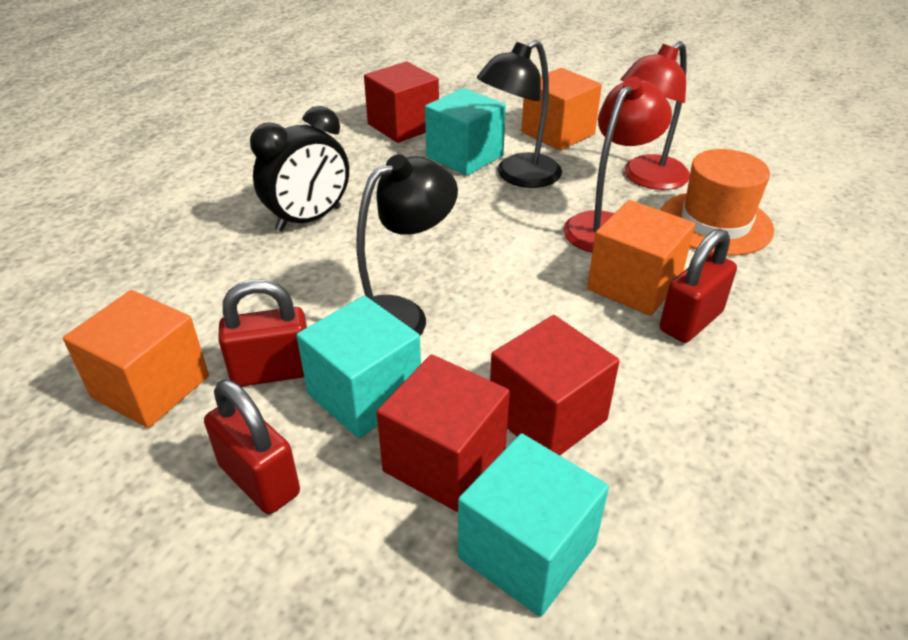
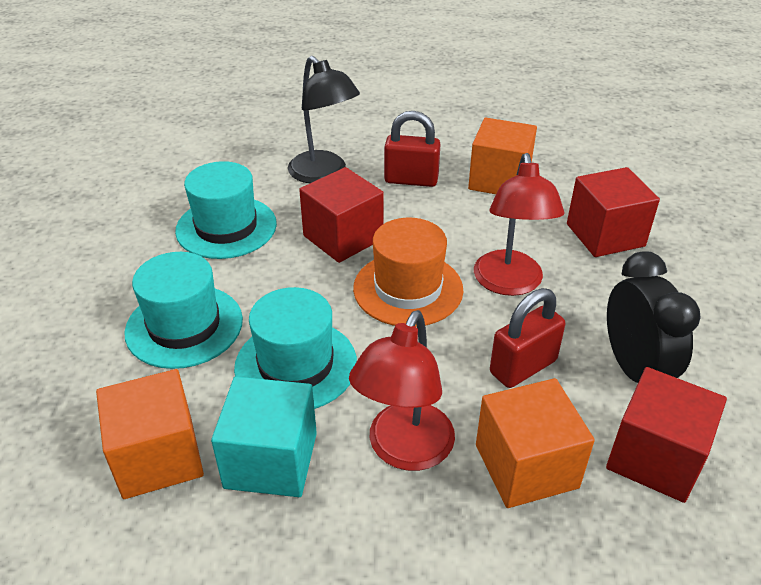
black lamp: [356,154,458,336] [477,40,562,188] = 2 -> [288,56,360,183] = 1
red padlock: [204,380,300,514] [218,279,307,387] [659,228,737,343] = 3 -> [384,111,441,187] [490,288,565,388] = 2
turquoise cube: [296,295,421,438] [425,88,506,176] [458,433,609,617] = 3 -> [211,377,317,497] = 1
turquoise hat: none = 0 -> [124,252,243,369] [175,161,277,259] [234,287,357,409] = 3

